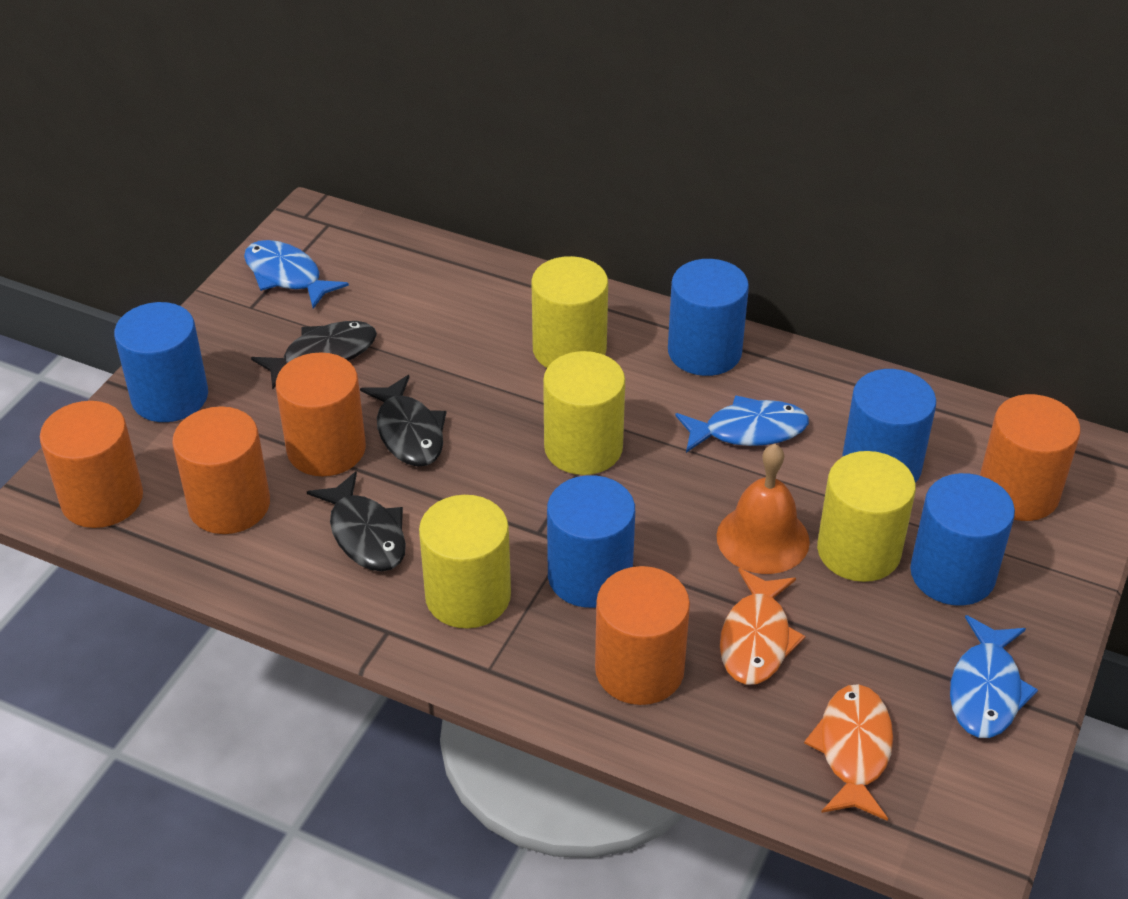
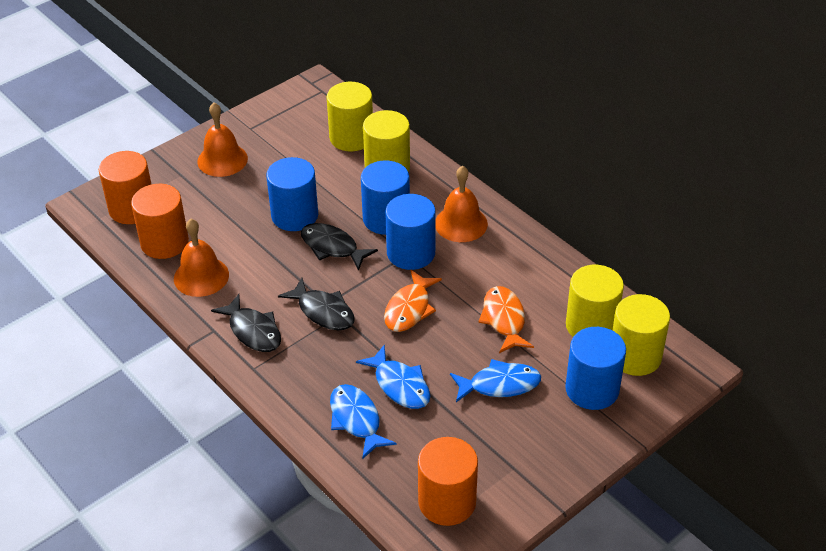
blue cylinder: [114,302,208,422] [547,475,635,608] [668,259,749,376] [842,369,936,483] [910,473,1015,606] = 5 -> [266,157,318,231] [361,160,410,235] [385,194,436,270] [565,327,626,410] = 4
orange bell: [717,444,810,574] = 1 -> [174,219,229,297] [197,103,248,177] [436,166,488,242] = 3
orange cylinder: [40,401,143,528] [172,406,270,534] [276,352,366,476] [595,566,690,705] [980,394,1081,521] = 5 -> [99,151,151,224] [131,184,189,259] [418,437,478,526] = 3

